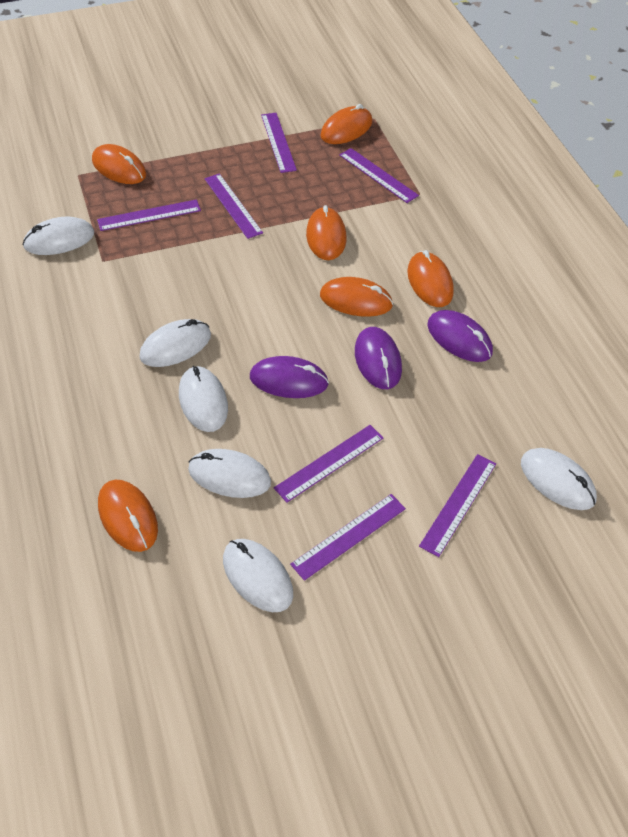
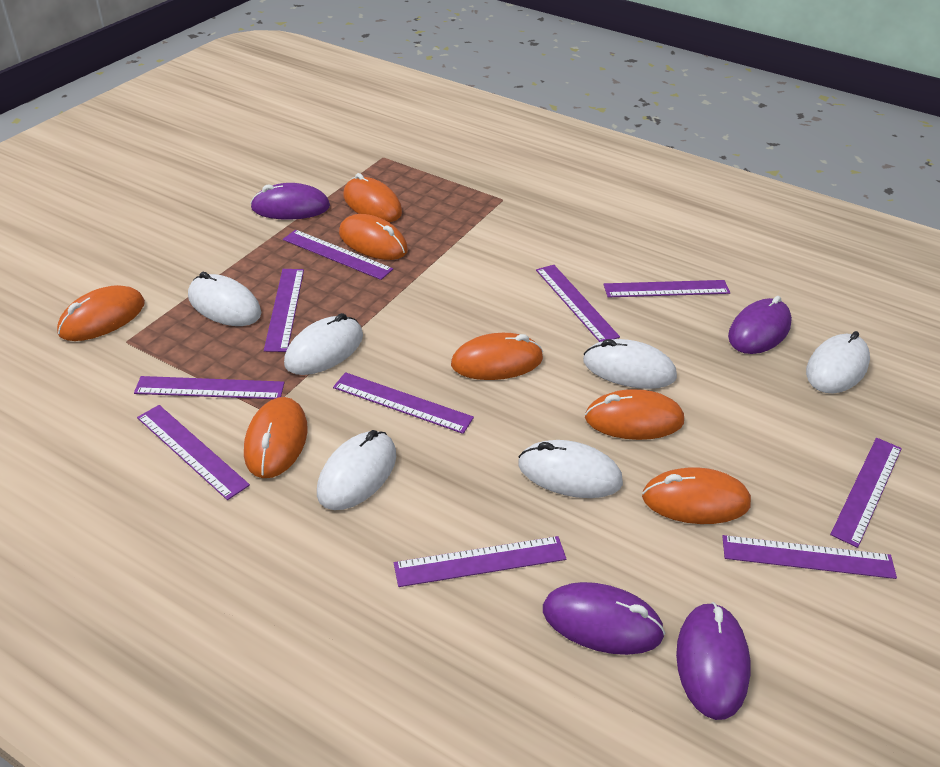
orange mouse: [92,144,146,184] [98,480,158,552] [306,205,346,260] [320,277,393,317] [321,104,372,144] [407,250,454,307] = 6 -> [57,285,145,341] [244,397,308,478] [339,214,408,260] [343,173,402,222] [451,333,543,380] [585,389,684,440] [642,467,751,524] = 7
purple mouse: [250,356,329,398] [355,327,402,389] [427,310,493,362] = 3 -> [250,183,330,220] [543,582,665,655] [676,602,751,720] [728,296,792,354] = 4
purple ruler: [97,199,201,231] [204,173,263,239] [261,113,297,173] [274,425,383,502] [290,494,406,581] [339,148,419,203] [419,454,496,557] = 7 -> [134,376,284,399] [137,405,250,500] [264,269,304,352] [283,230,393,280] [333,372,474,434] [394,536,566,587] [536,265,620,342] [604,280,730,297] [722,535,897,579] [830,438,902,548] = 10

